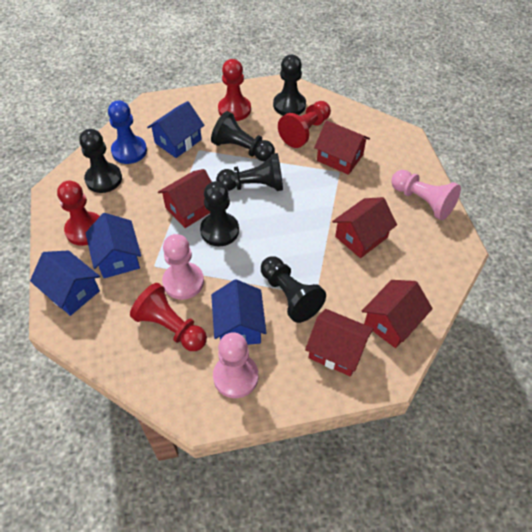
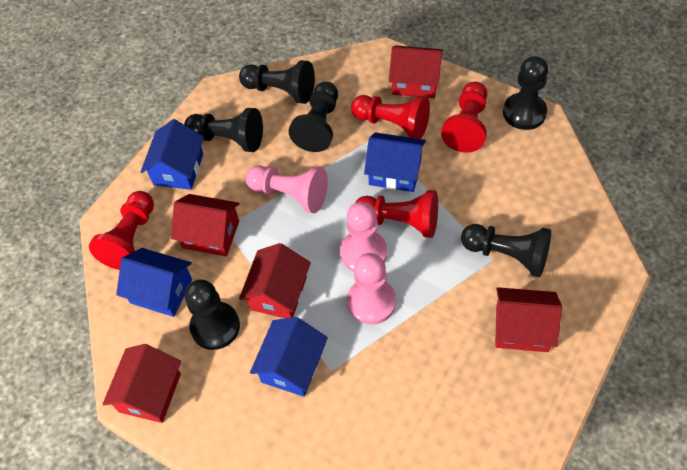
blue pawn: [108,100,147,164] = 1 -> none = 0

